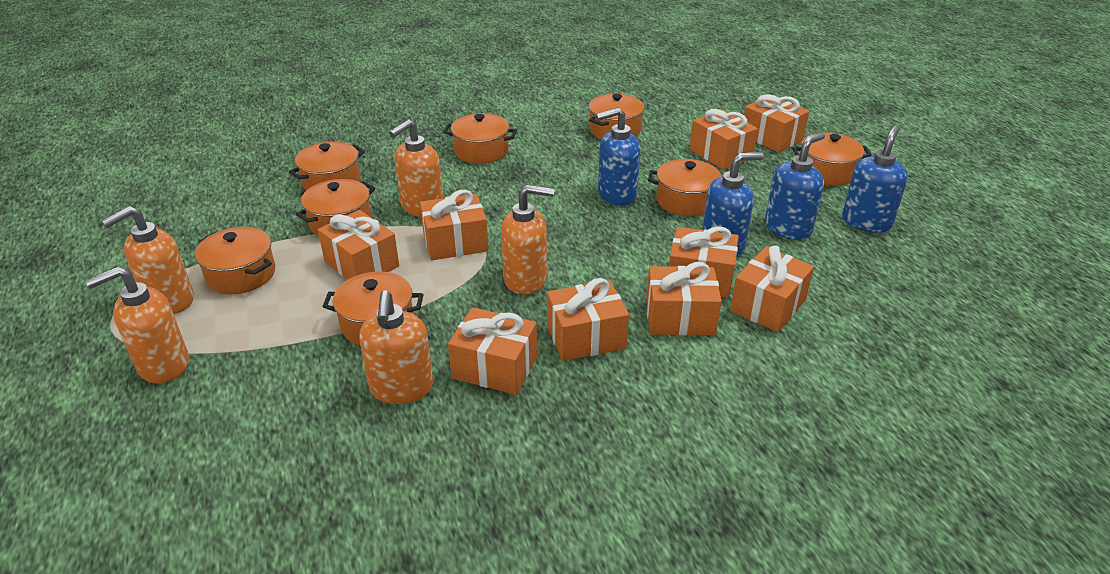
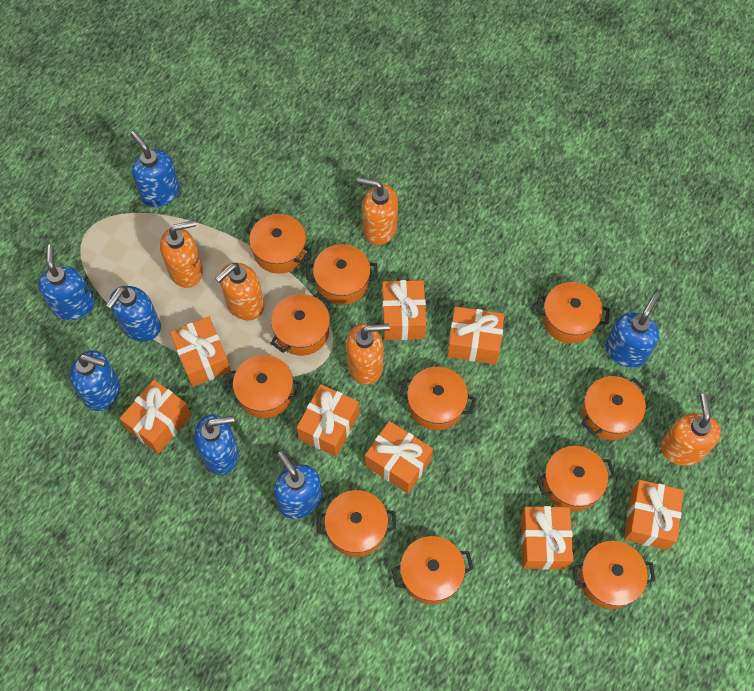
blue soap dispenser: [596,107,640,205] [702,152,764,258] [765,132,825,240] [842,125,908,233] = 4 -> [38,244,95,320] [70,350,120,411] [106,286,161,342] [130,131,180,207] [194,414,239,475] [274,451,322,519] [606,294,660,368] = 7
orange gift: [318,210,399,280] [420,190,488,260] [448,307,537,395] [547,278,629,361] [646,262,722,335] [669,226,738,298] [690,109,758,170] [730,246,814,332] [744,94,809,153] = 9 -> [120,380,192,454] [170,317,231,387] [297,384,359,457] [365,421,433,493] [382,280,426,340] [447,307,505,364] [520,506,573,570] [624,480,684,550] = 8
orange pot: [195,227,275,294] [289,142,365,191] [296,179,375,236] [323,271,424,345] [443,113,517,164] [589,94,645,139] [648,159,721,216] [792,133,872,186] = 8 -> [225,355,302,418] [245,214,312,274] [271,293,330,356] [306,244,378,305] [317,490,396,557] [391,536,474,604] [399,367,476,430] [536,282,610,343] [536,446,616,512] [573,541,655,609] [582,376,646,440] = 11

